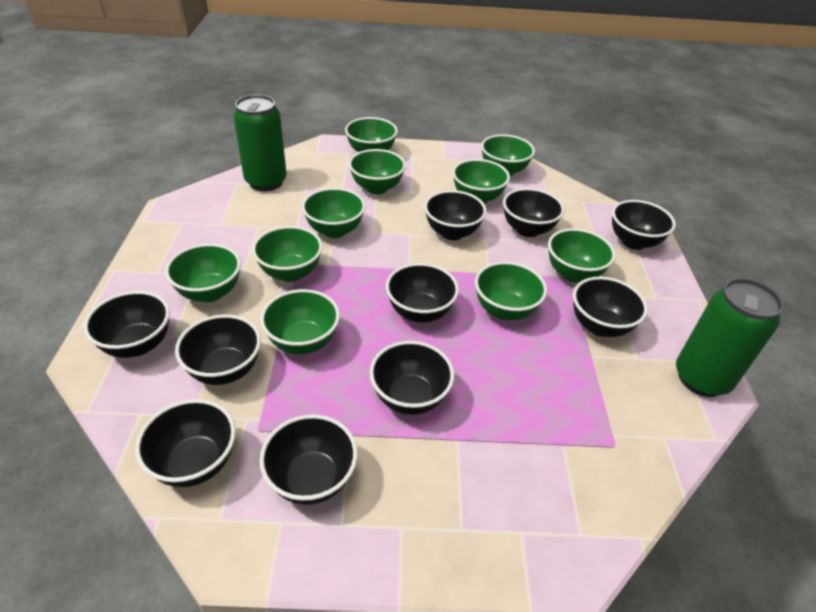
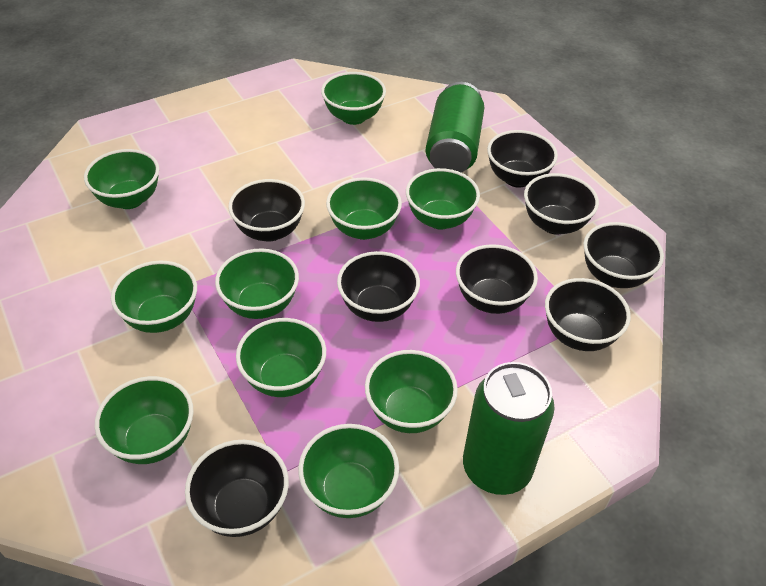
black bowl: [84,291,170,358] [135,399,236,487] [175,314,261,385] [259,414,358,505] [369,341,454,415] [386,263,459,323] [424,190,487,240] [503,188,564,237] [573,277,648,337] [612,200,676,250] = 10 -> [185,440,289,537] [228,179,305,242] [337,251,420,322] [456,244,538,314] [487,130,558,188] [524,173,599,235] [545,278,631,351] [583,222,664,288] = 8

